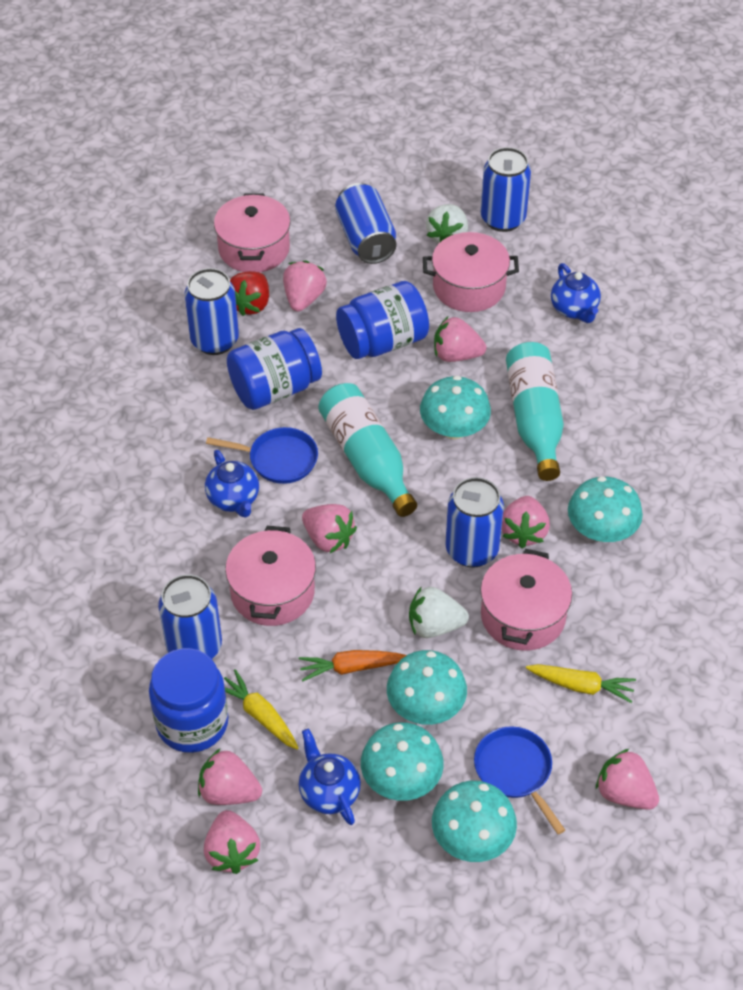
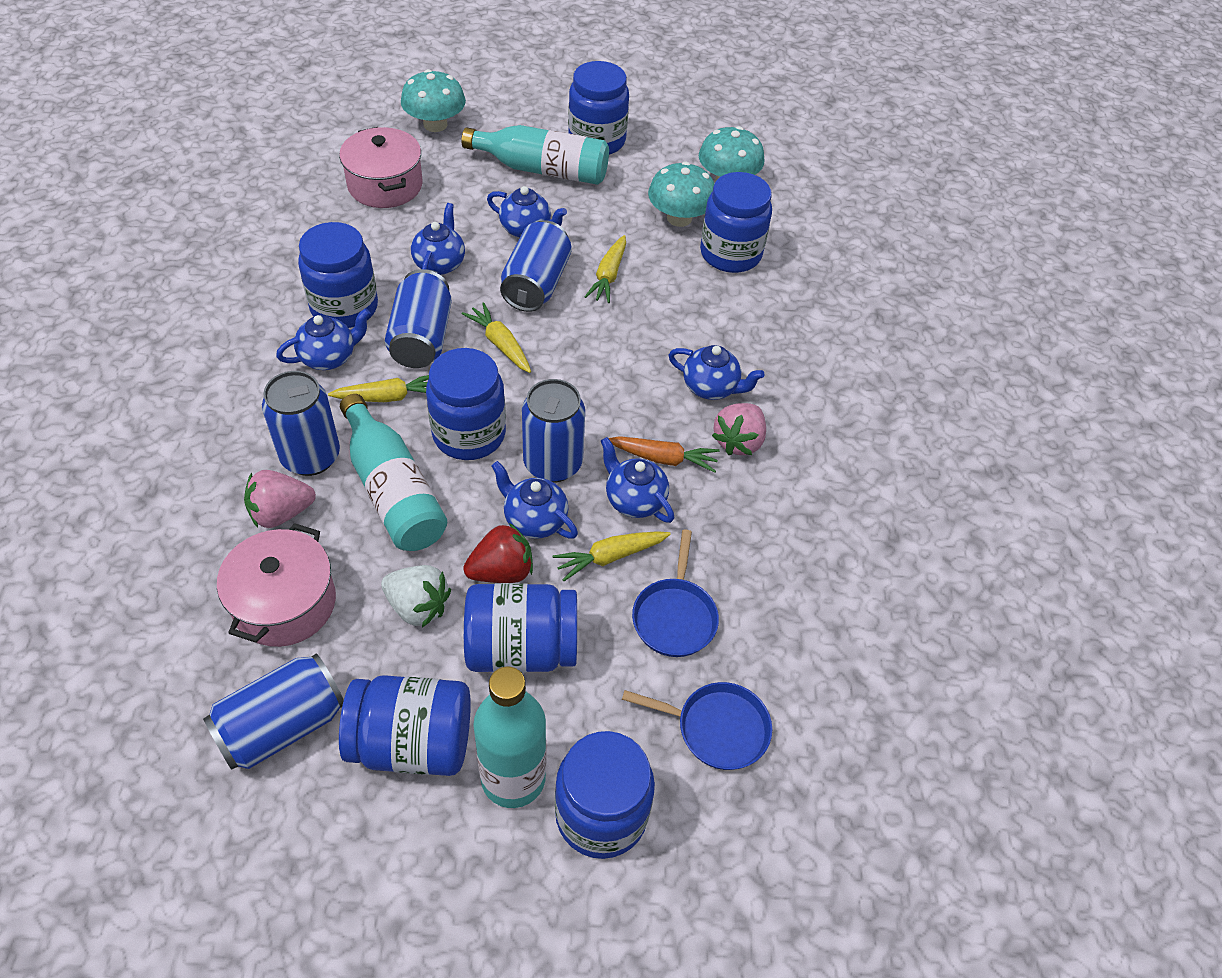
blue jar: [149,648,229,753] [227,328,322,410] [336,281,429,359] = 3 -> [298,222,378,328] [339,675,471,776] [426,348,506,460] [464,583,577,672] [555,731,655,859] [568,61,629,155] [700,172,772,273] = 7
blue teapot: [205,450,259,518] [299,729,361,825] [551,263,601,323] = 3 -> [276,308,370,370] [411,203,465,275] [487,186,567,238] [491,461,578,539] [601,437,674,523] [668,345,764,400] = 6
pink pot: [214,193,291,272] [225,526,316,626] [423,232,519,312] [480,549,572,651] = 4 -> [217,523,336,647] [339,127,422,208] = 2
pink strawberry: [198,749,262,805] [204,810,260,874] [283,260,327,312] [302,504,357,553] [434,317,486,362] [501,496,550,548] [596,749,659,810] = 7 -> [244,470,316,528] [712,403,766,455] = 2
turquoise bottle: [318,383,417,517] [506,342,564,481] = 2 -> [340,394,447,551] [461,125,609,185] [473,666,546,808] = 3
turquoise mushroom: [361,722,444,801] [387,650,467,725] [420,376,491,439] [432,781,517,862] [568,476,643,542] = 5 -> [401,69,466,132] [648,162,714,227] [699,126,764,181] = 3
white strawberry: [409,587,469,638] [426,204,468,244] = 2 -> [381,565,451,627] = 1
yellow carrot: [224,669,298,749] [526,664,636,703] = 2 -> [328,375,429,402] [462,302,531,373] [553,531,671,581] [585,235,626,303] = 4

